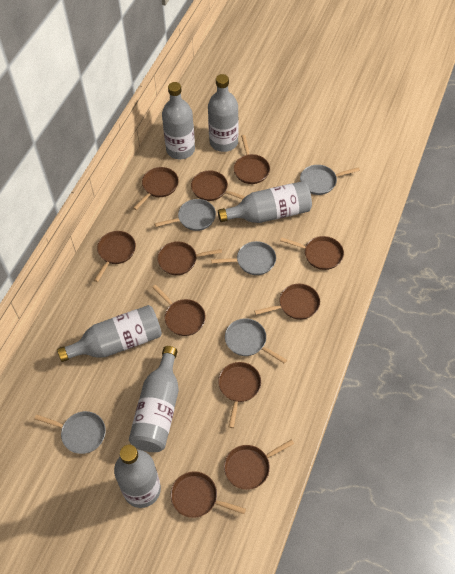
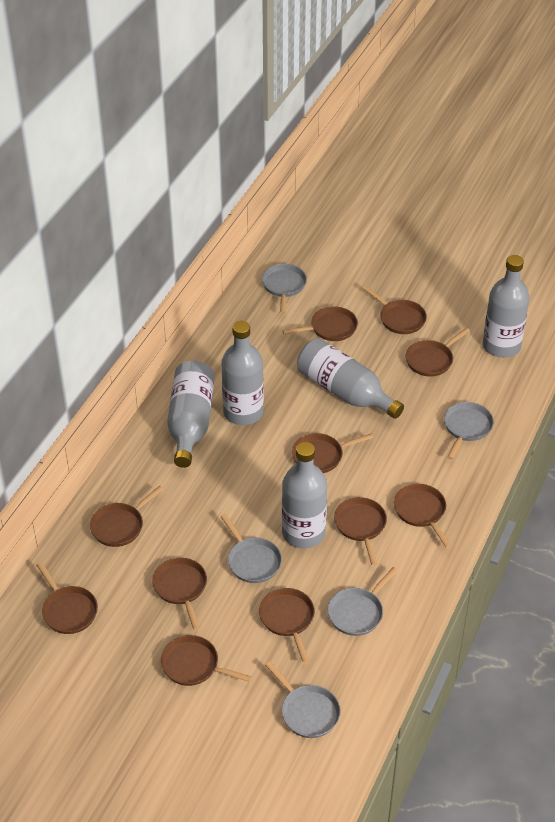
grey bottle: [57,305,162,362] [114,445,161,508] [129,346,179,452] [162,82,195,159] [208,74,239,152] [218,181,312,223] = 6 -> [167,361,215,468] [221,321,264,425] [282,442,327,549] [297,338,404,419] [483,255,530,358] = 5

